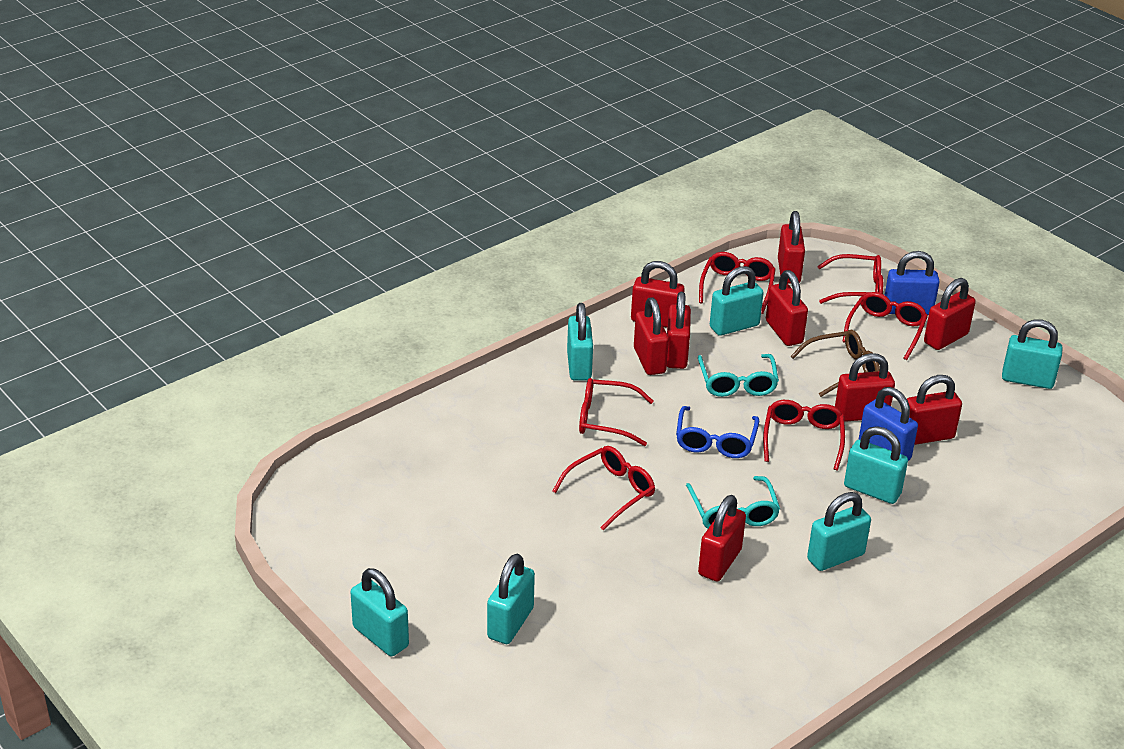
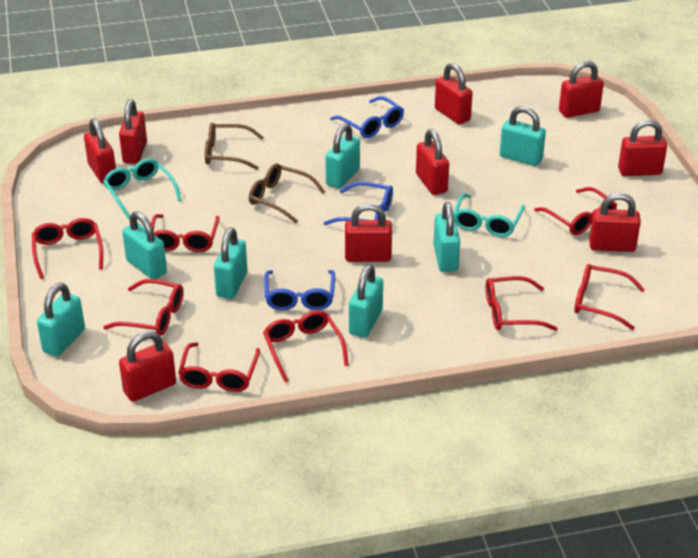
blue glasses: [676,406,759,458] = 1 -> [264,270,335,310] [324,182,393,225] [330,96,404,138] = 3
blue padlock: [859,387,918,461] [885,251,940,315] = 2 -> none = 0
brown glasses: [791,330,880,397] = 1 -> [205,122,264,170] [249,163,325,223] = 2
red glasses: [552,446,655,530] [579,378,654,446] [699,252,776,314] [763,400,845,470] [817,254,883,304] [843,292,928,360] = 6 -> [32,218,103,279] [103,279,183,336] [151,214,220,252] [178,342,260,392] [263,310,349,383] [486,276,558,331] [534,187,617,235] [574,264,645,330] = 8

